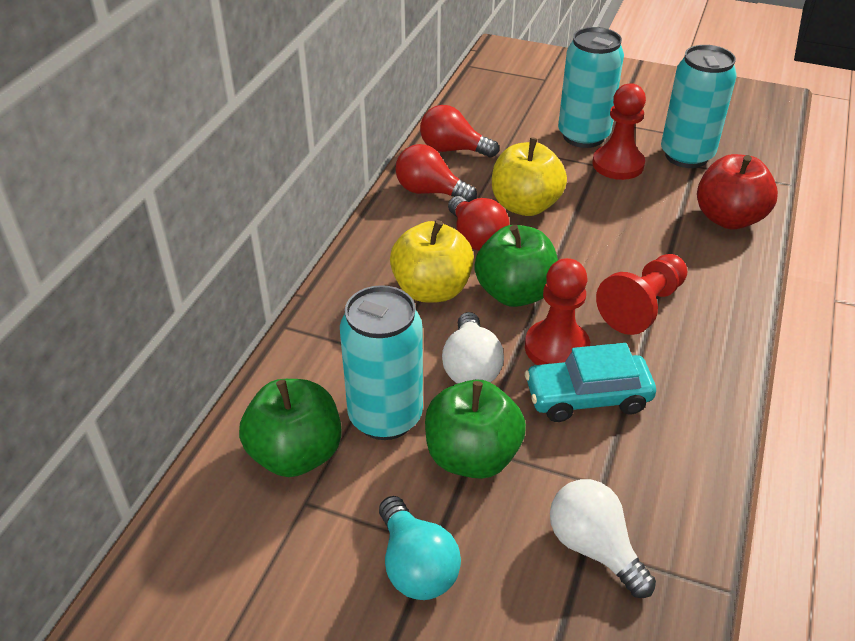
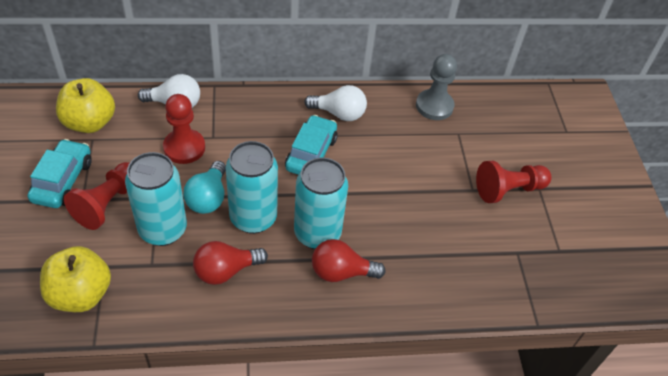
green apple: [239,379,342,477] [425,379,526,479] [474,225,558,307] = 3 -> none = 0
grey pawn: none = 0 -> [416,54,457,120] = 1
red apple: [697,154,778,229] = 1 -> none = 0
red light bulb: [395,144,477,202] [420,105,499,158] [448,196,509,250] = 3 -> [193,241,268,285] [312,239,385,282] = 2
turquoise car: [525,343,656,422] = 1 -> [27,139,92,208] [285,115,338,175] = 2

